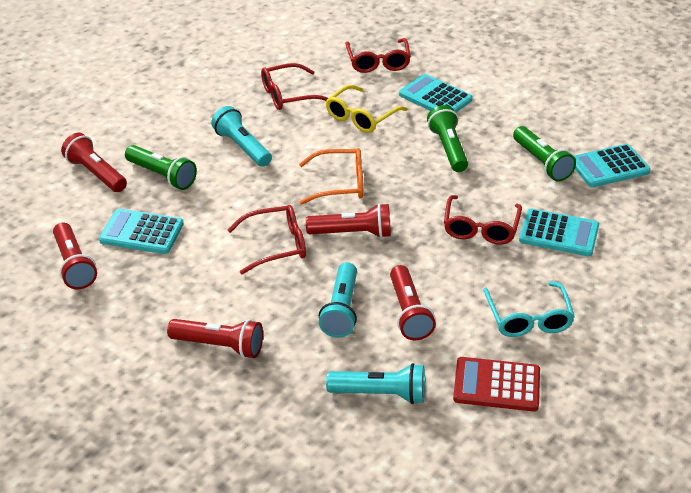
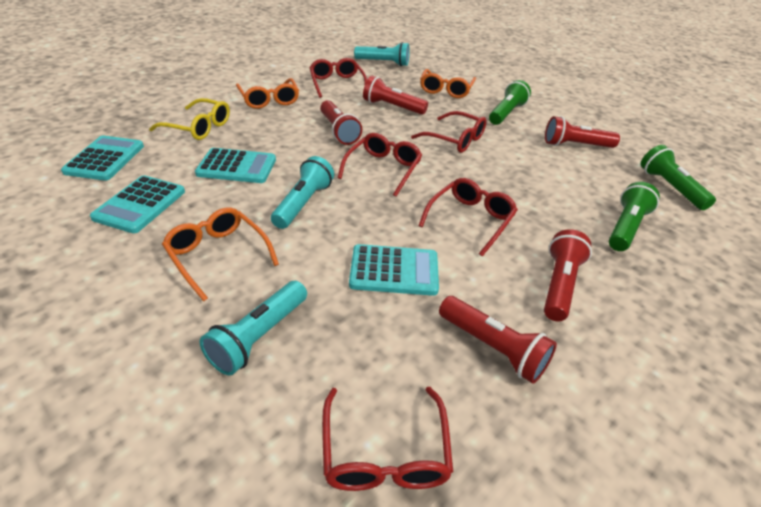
orange glasses: [299,148,363,205] = 1 -> [162,207,279,301] [236,78,299,109] [420,69,476,98] = 3
red calculator: [453,357,540,411] = 1 -> none = 0
red glasses: [228,205,306,274] [261,63,328,110] [345,38,411,73] [444,195,522,245] = 4 -> [309,58,367,98] [322,387,453,491] [338,133,422,197] [411,111,487,153] [418,178,518,256] = 5
turquoise glasses: [483,281,575,337] = 1 -> none = 0

